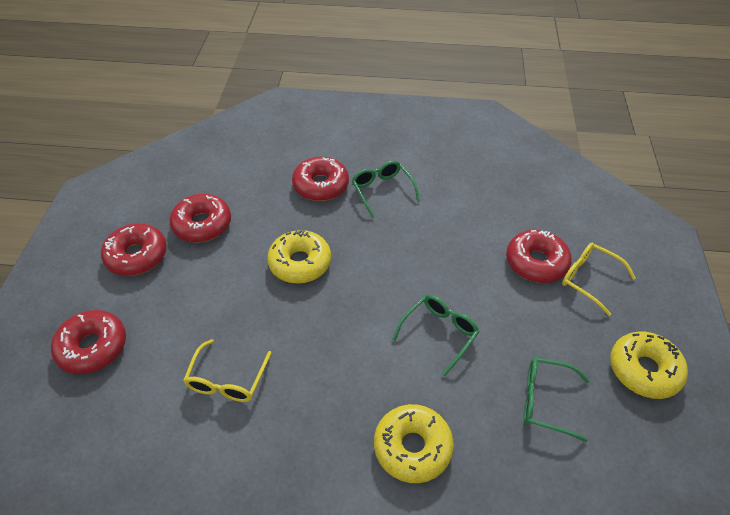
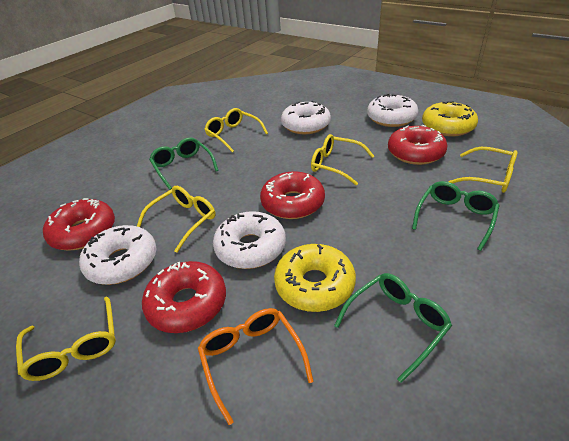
orange glasses: none = 0 -> [198,308,314,425] = 1
red donut: [51,310,126,374] [101,223,167,276] [169,194,231,243] [292,157,349,201] [506,230,572,283] = 5 -> [43,198,115,250] [142,261,226,333] [260,171,325,219] [388,125,448,165] = 4
white donut: none = 0 -> [79,225,156,285] [213,211,286,269] [281,101,331,134] [367,93,418,127] = 4
yellow donut: [267,230,331,284] [374,404,454,483] [610,331,688,399] = 3 -> [274,244,356,312] [422,101,478,137] = 2
yellow glasses: [183,339,271,402] [562,243,636,316] = 2 -> [16,296,116,381] [137,186,216,253] [204,108,268,153] [311,134,374,185] [448,147,518,193] = 5

